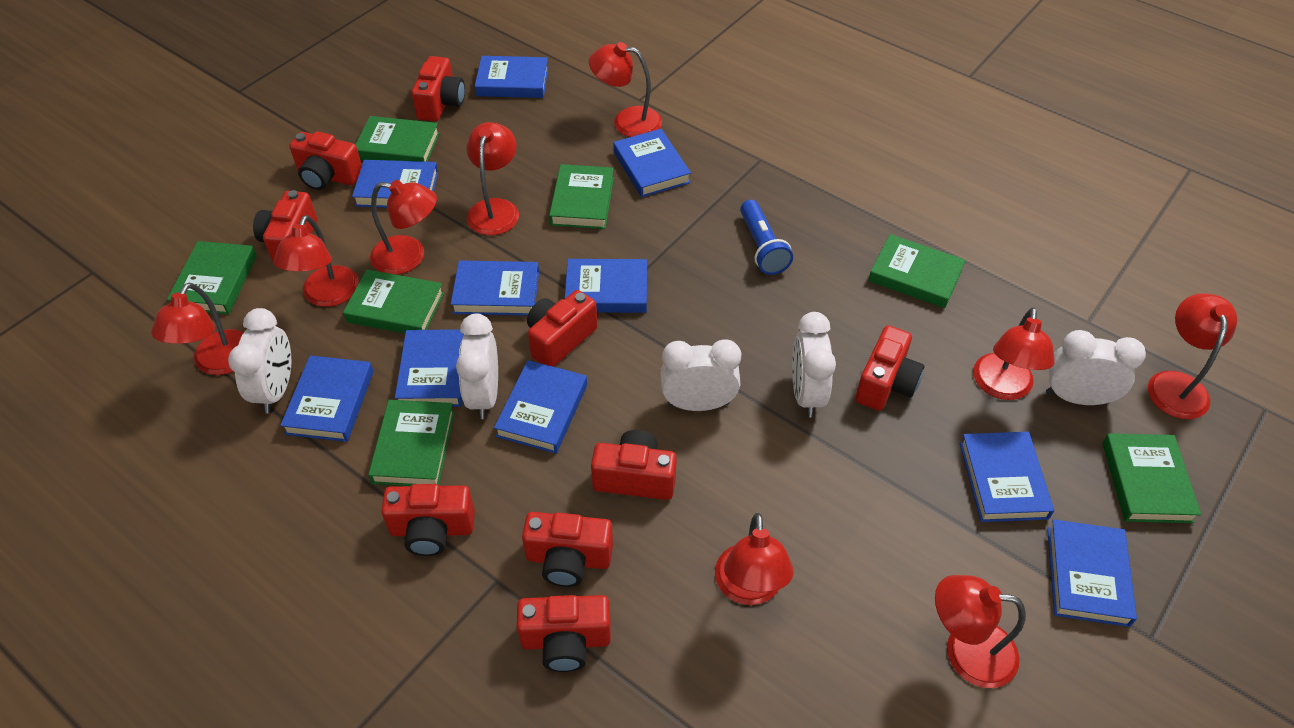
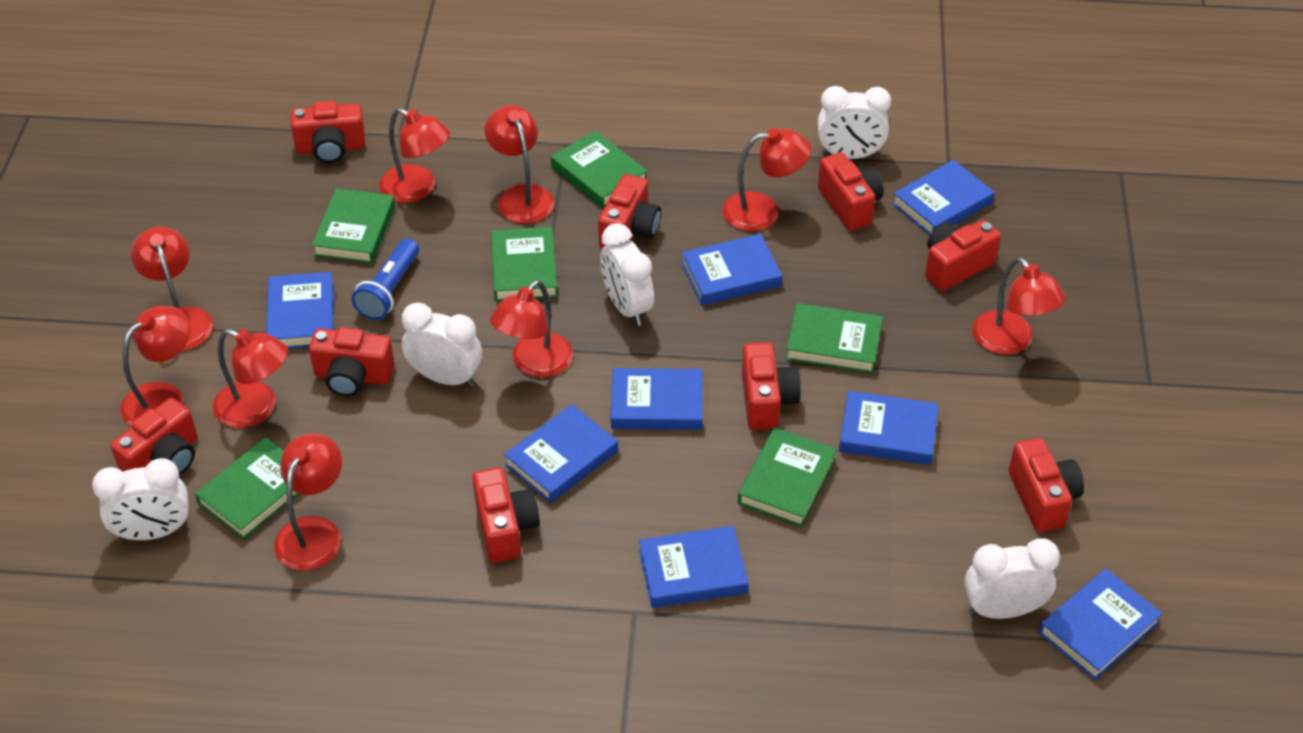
blue book: [280,355,374,442] [352,160,438,208] [395,329,464,407] [451,260,539,316] [475,56,549,98] [494,360,587,454] [565,259,647,313] [613,129,691,197] [960,432,1054,522] [1047,519,1137,627] = 10 -> [266,272,334,349] [504,404,618,503] [611,368,703,430] [639,526,749,608] [682,234,782,305] [839,391,939,465] [892,160,994,235] [1039,569,1163,680] = 8
green book: [167,241,257,314] [343,269,444,333] [355,116,440,162] [368,400,455,486] [549,164,614,229] [868,234,966,308] [1102,433,1201,523] = 7 -> [195,437,299,540] [312,188,395,264] [491,227,558,302] [551,130,647,208] [738,427,837,527] [786,303,883,374] = 6

